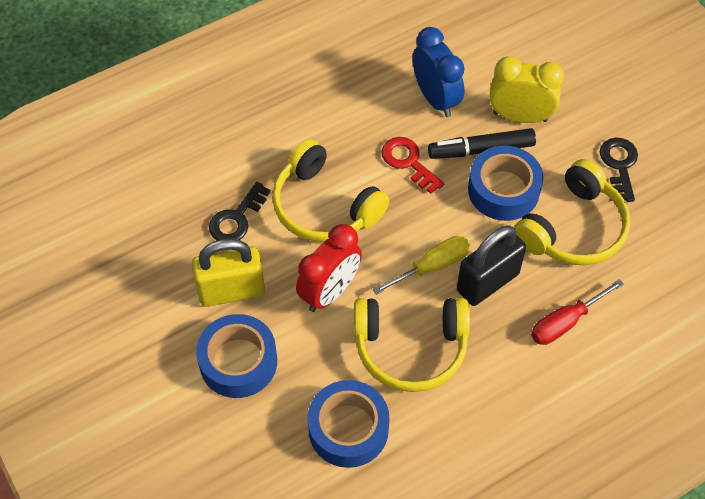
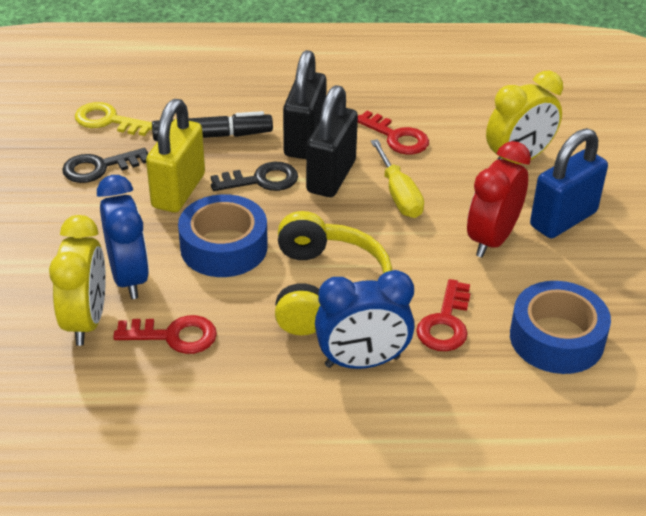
black padlock: [457,225,526,306] = 1 -> [283,50,327,159] [306,85,358,197] = 2
blue clock: [413,27,465,117] = 1 -> [97,175,149,299] [315,270,415,369] = 2
blue padlock: none = 0 -> [530,128,608,238] = 1
blue tape: [196,314,277,398] [307,380,390,468] [468,146,543,221] = 3 -> [178,194,268,277] [510,281,611,374] = 2
red key: [381,137,444,194] = 1 -> [113,315,217,354] [358,111,429,155] [416,279,471,351] = 3
red screwdriver: [531,279,624,345] = 1 -> none = 0
yellow clock: [490,56,564,123] = 1 -> [49,215,106,346] [486,71,563,164] = 2
yellow headphones: [272,139,389,242] [354,298,470,392] [514,159,630,265] = 3 -> [275,211,392,335] = 1
yellow key: none = 0 -> [75,102,152,136] = 1

